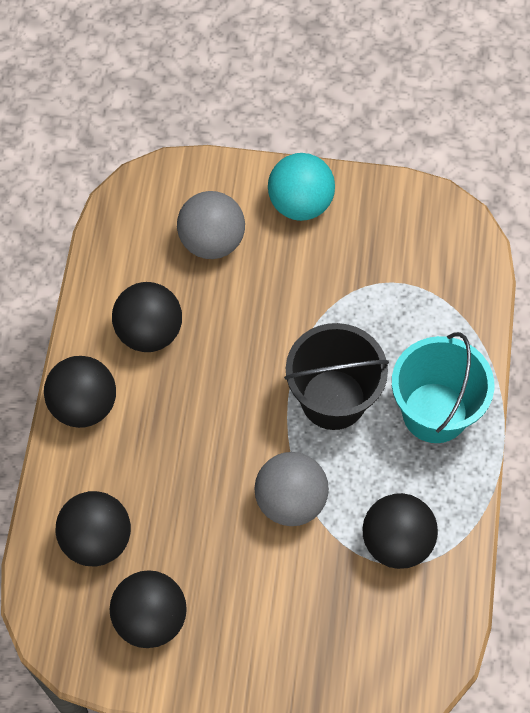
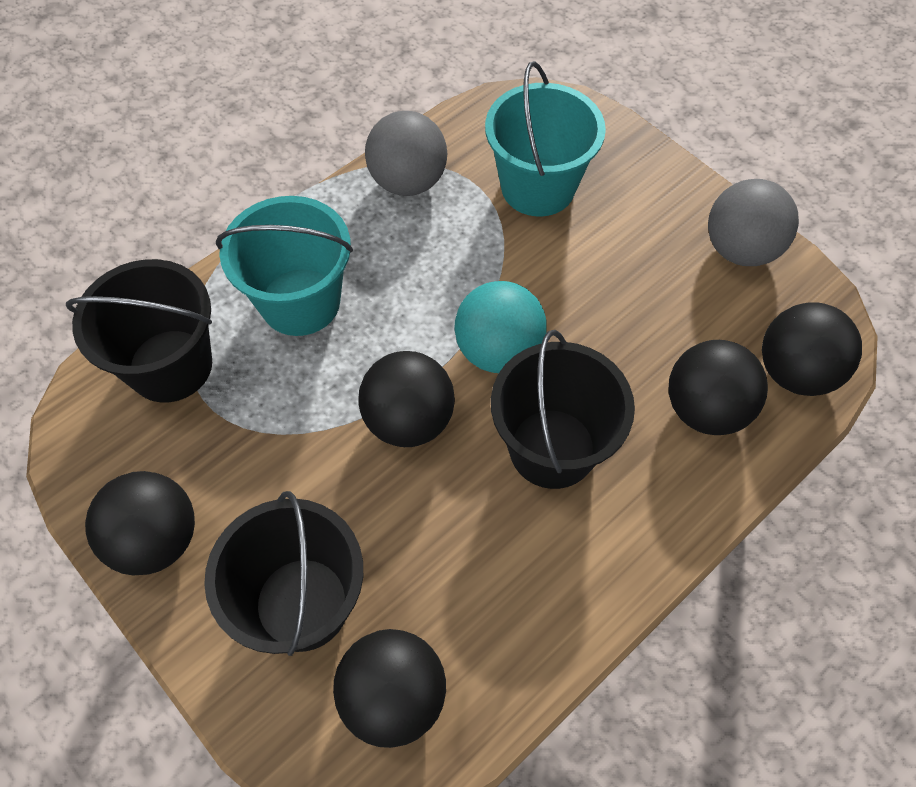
black bucket: [284,323,389,430] = 1 -> [66,259,212,403] [204,491,363,656] [491,330,635,489] = 3
turquoise bucket: [392,332,494,443] = 1 -> [216,196,353,336] [485,61,606,216] = 2

